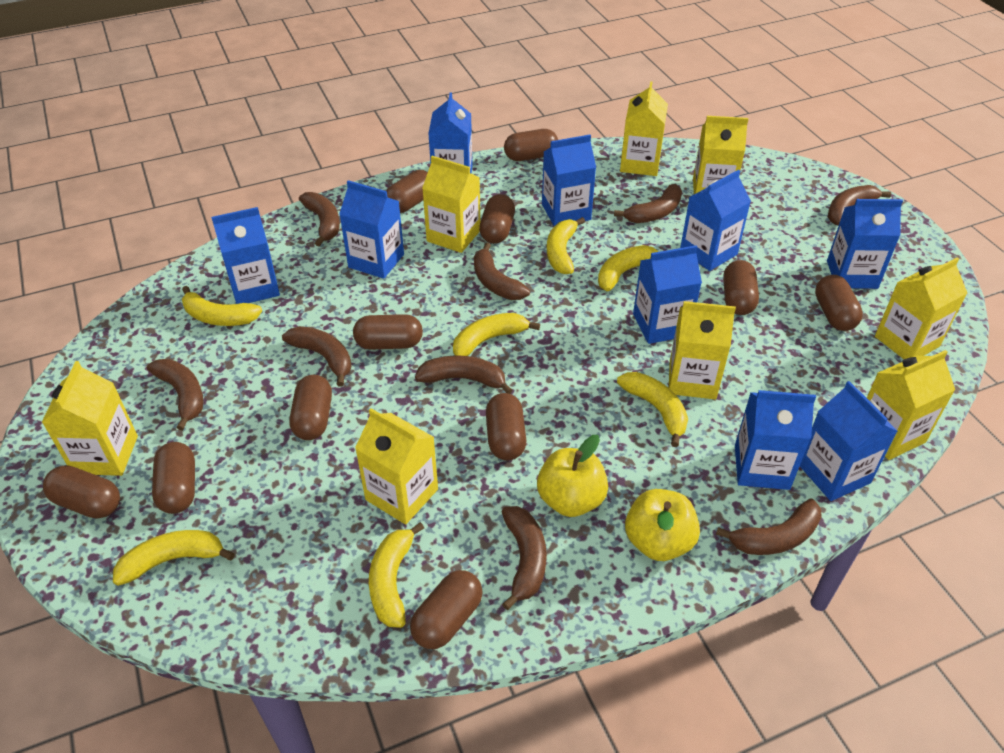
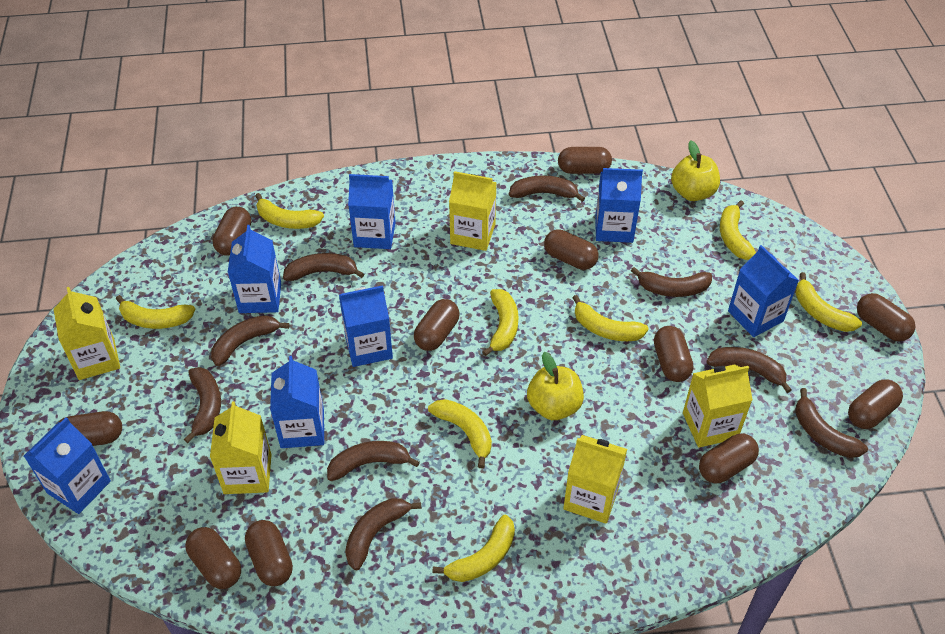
blue carton: [211,207,280,304] [339,180,404,279] [428,92,473,173] [542,135,596,226] [633,245,702,344] [680,170,751,271] [735,390,816,490] [800,381,898,501] [827,199,903,289] = 9 -> [24,417,111,514] [228,225,281,313] [270,356,324,448] [339,285,393,367] [348,174,396,249] [595,168,643,243] [728,245,799,337] = 7
yellow banana: [113,530,235,586] [182,286,262,326] [369,522,424,628] [453,313,540,356] [547,217,585,274] [598,245,659,291] [617,372,688,447] = 7 -> [116,295,195,329] [255,193,324,229] [428,399,492,468] [433,515,515,582] [482,289,518,356] [572,295,649,341] [720,200,756,260] [796,272,862,332] = 8
yellow carton: [42,361,138,476] [355,408,438,525] [422,156,480,253] [620,81,668,176] [669,301,736,399] [693,116,748,194] [867,350,955,460] [875,257,967,359] = 8 -> [54,287,120,380] [210,401,271,494] [449,171,497,251] [563,435,627,524] [683,364,753,448] = 5

